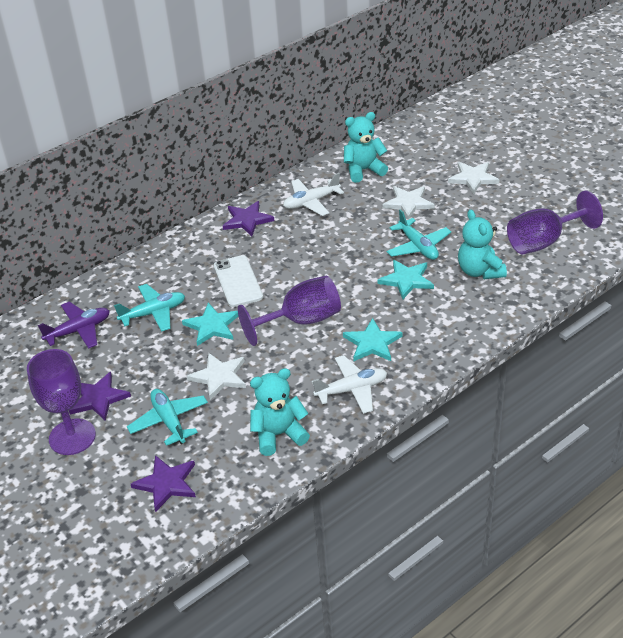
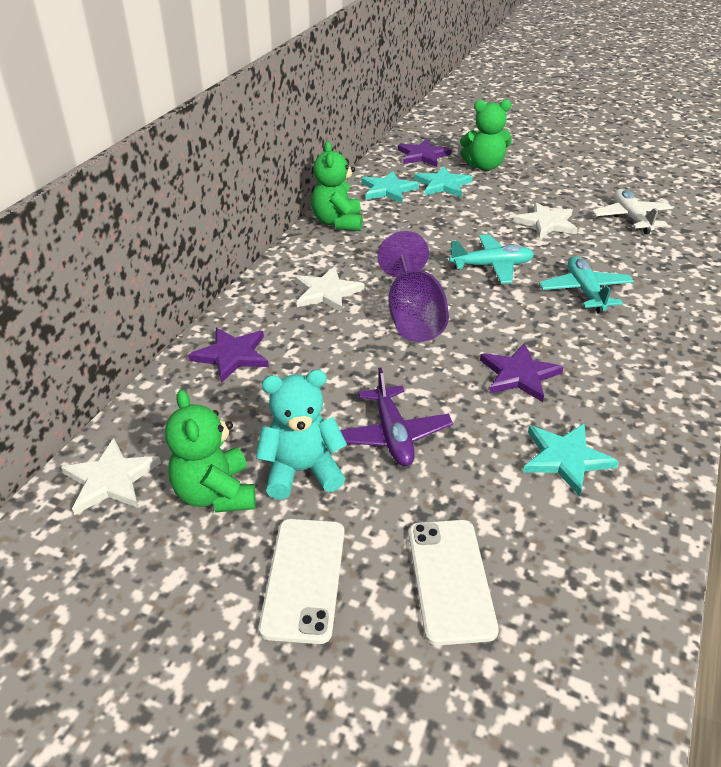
green teddy bear: none = 0 -> [165,390,256,513] [311,142,363,231] [460,100,512,171] = 3
purple goblet: [27,349,96,455] [238,276,341,346] [507,190,603,254] = 3 -> [377,231,449,342] = 1
turquoise plane: [114,284,185,332] [127,389,208,446] [387,209,451,260] = 3 -> [449,235,534,284] [539,256,634,314] = 2
turquoise teddy bear: [250,368,310,456] [344,112,388,183] [458,210,507,279] = 3 -> [256,370,347,500] = 1
white phone: [214,255,263,307] = 1 -> [259,519,345,644] [409,520,499,645] = 2
white plane: [283,173,344,216] [311,355,387,414] = 2 -> [592,189,673,234] = 1

